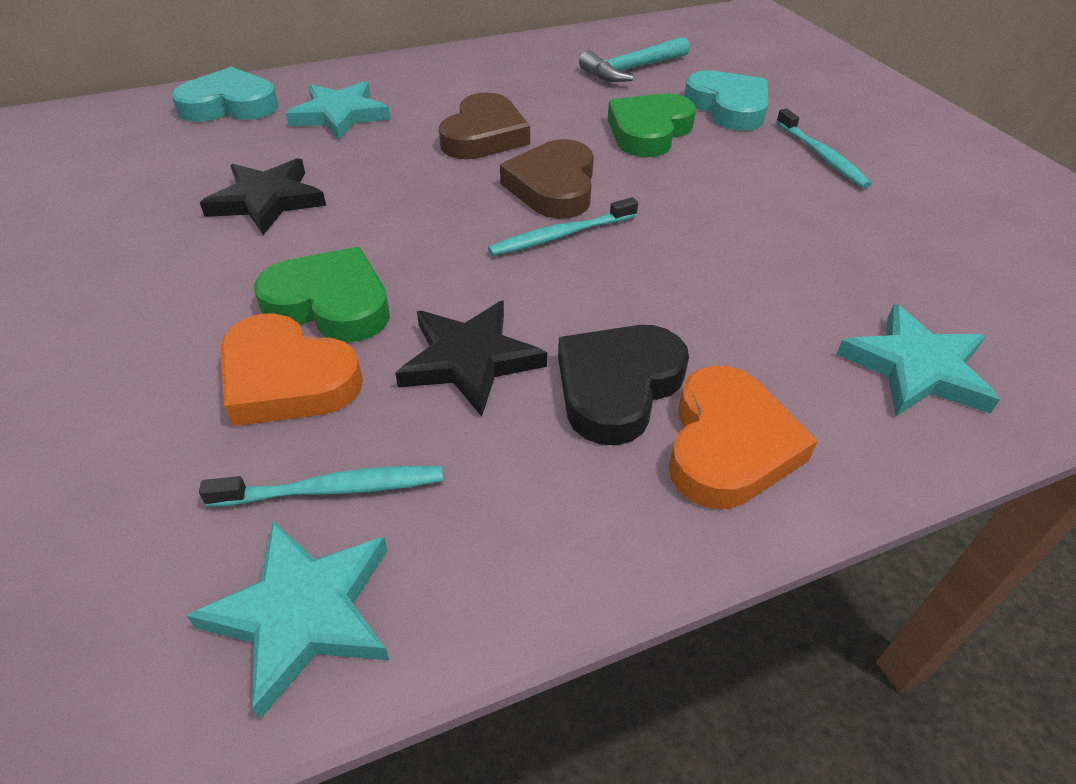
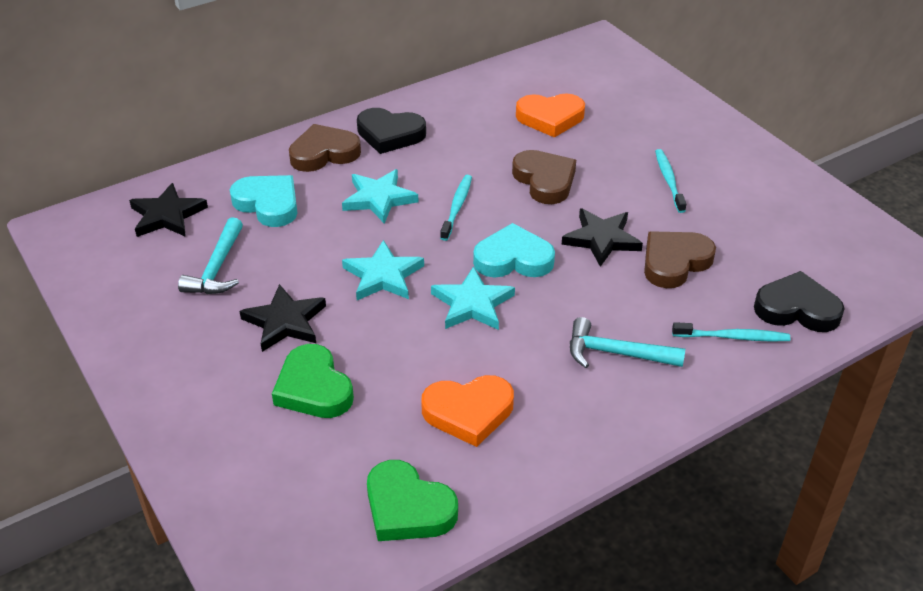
black heart: [558,325,689,445] = 1 -> [357,108,426,154] [754,271,845,332] = 2
black star: [200,158,326,235] [395,300,547,416] = 2 -> [129,183,208,237] [240,284,326,352] [562,208,643,267] = 3
brown heart: [439,92,530,159] [500,139,594,219] = 2 -> [289,124,361,172] [512,150,576,204] [644,231,716,288] = 3
turquoise hammer: [579,37,689,82] = 1 -> [178,217,243,294] [570,317,685,368] = 2

